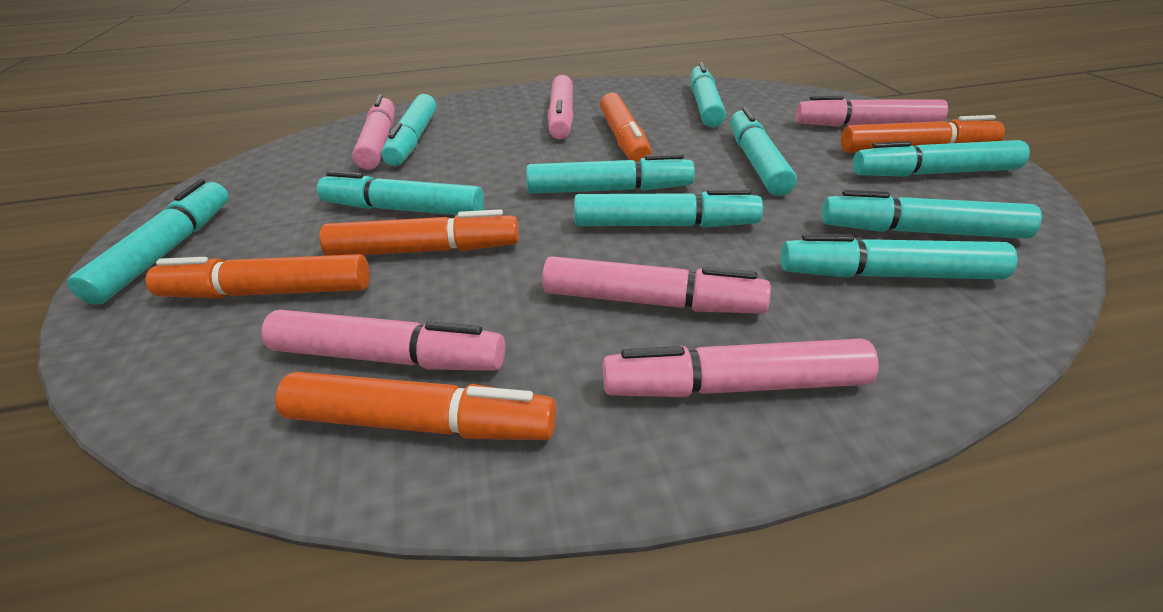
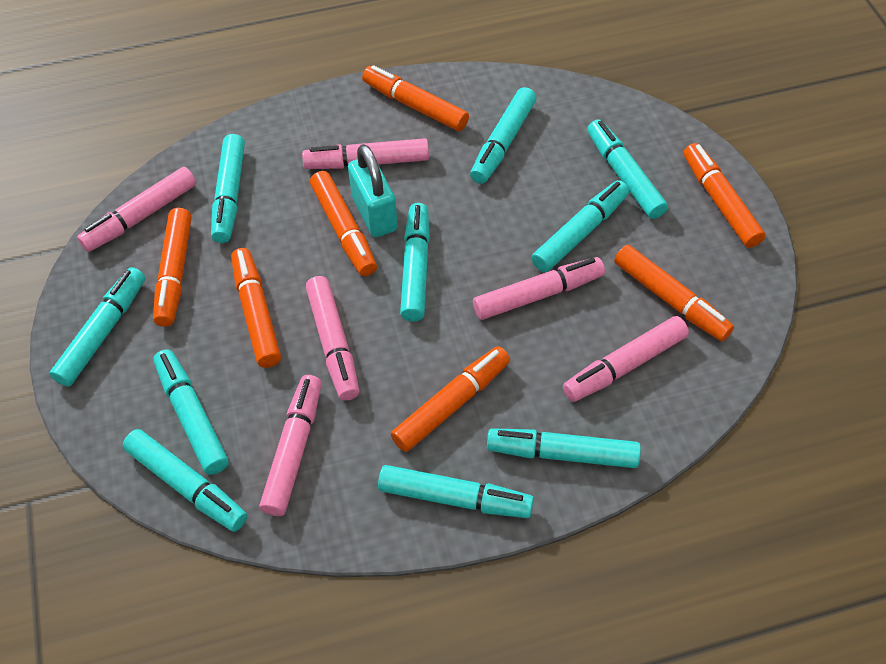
orange marker: [146,254,370,299] [275,372,556,440] [319,209,519,256] [600,93,652,161] [841,115,1005,153] = 5 -> [153,208,192,327] [231,248,281,368] [310,171,377,276] [362,65,469,131] [391,346,510,452] [614,245,734,341] [683,143,766,248] = 7
turquoise padlock: none = 0 -> [348,144,398,237] = 1

